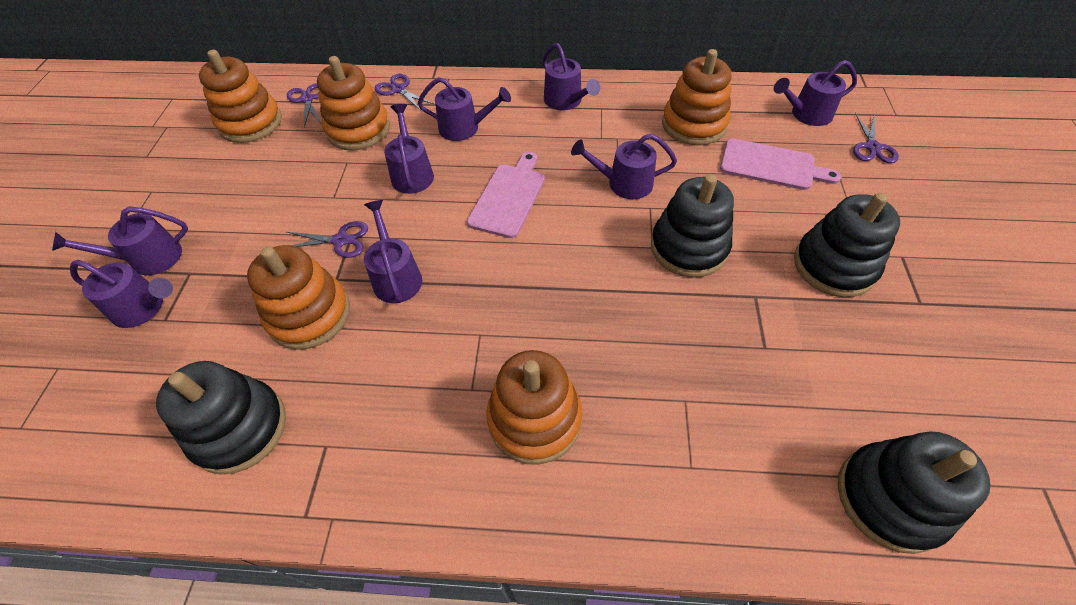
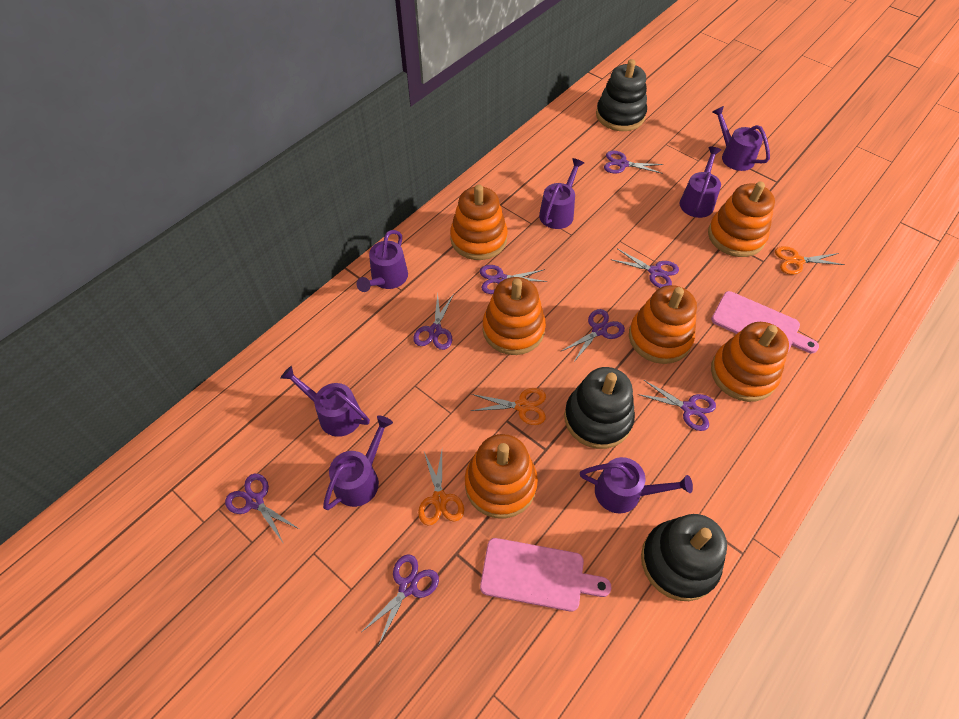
black stacking toy: [156,361,286,474] [651,174,734,278] [794,193,900,297] [838,431,990,554] = 4 -> [564,367,635,449] [596,59,647,131] [641,514,727,601] = 3
orange scissors: none = 0 -> [418,450,464,525] [471,388,546,425] [775,246,845,275] = 3
orange stacking toy: [199,50,282,143] [247,245,350,350] [317,56,390,150] [486,350,582,465] [662,49,732,146] = 5 -> [450,185,508,260] [465,434,538,519] [483,277,546,355] [629,285,697,364] [708,182,775,257] [711,322,789,402] = 6
purple scissors: [287,83,321,127] [287,221,368,258] [375,74,434,111] [853,113,899,163] = 4 -> [225,474,299,544] [362,554,439,646] [413,293,454,350] [480,265,547,294] [560,309,625,363] [604,151,664,174] [612,249,679,288] [637,380,716,431] = 8
purple watering can: [52,206,188,275] [70,260,173,328] [364,200,422,303] [384,104,434,194] [418,77,511,141] [543,43,600,110] [571,134,677,199] [774,60,857,126] = 8 -> [280,366,370,437] [323,415,393,510] [357,230,408,292] [539,158,584,229] [580,457,693,514] [680,147,721,218] [712,106,770,171] = 7

